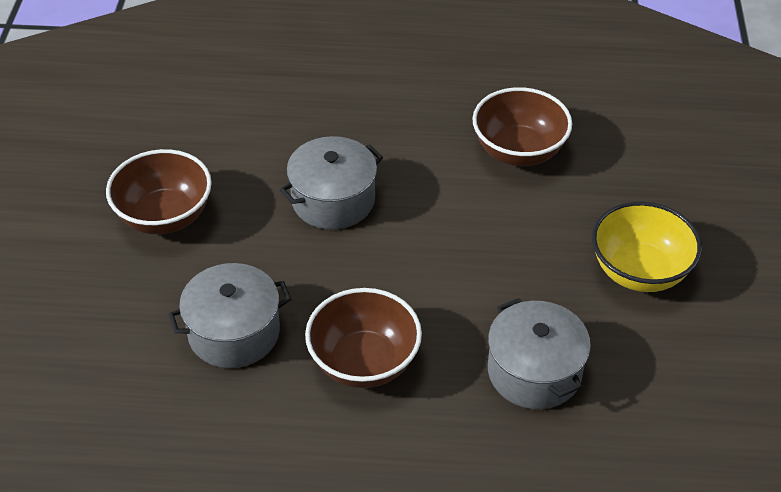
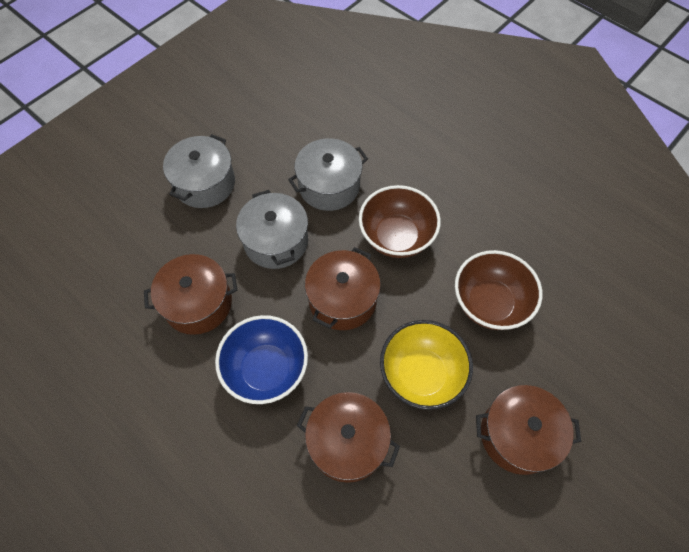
blue bowl: none = 0 -> [215,315,308,404] = 1
brown bowl: [106,149,212,234] [305,288,422,388] [473,87,572,166] = 3 -> [359,185,441,258] [455,250,542,330] = 2
brown pot: none = 0 -> [144,254,238,335] [297,392,400,483] [305,247,381,330] [476,385,581,475] = 4

